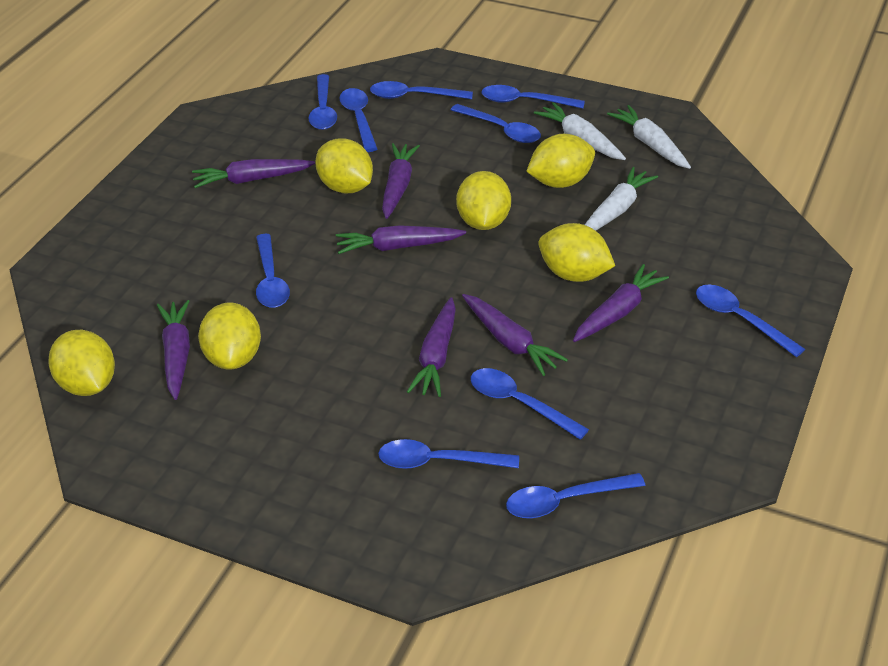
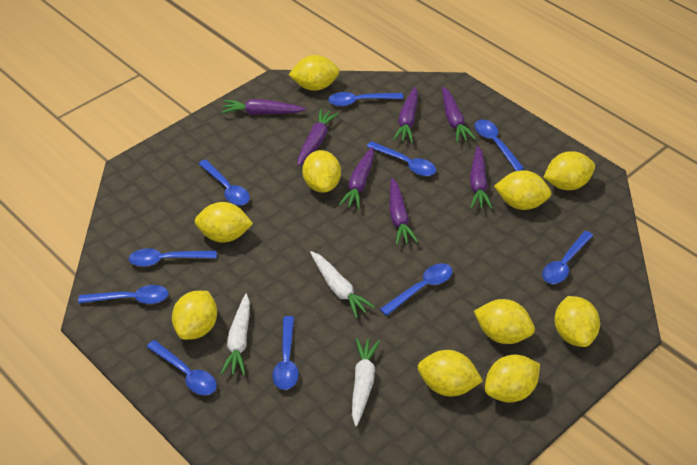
yellow lemon: [49,330,115,396] [198,303,261,370] [315,138,373,193] [456,171,511,230] [526,134,595,188] [538,223,615,282] = 6 -> [172,291,217,340] [195,202,253,243] [289,55,340,91] [302,150,341,193] [418,350,483,396] [474,299,535,344] [485,355,540,403] [494,170,552,210] [544,151,595,190] [554,296,600,347] = 10

